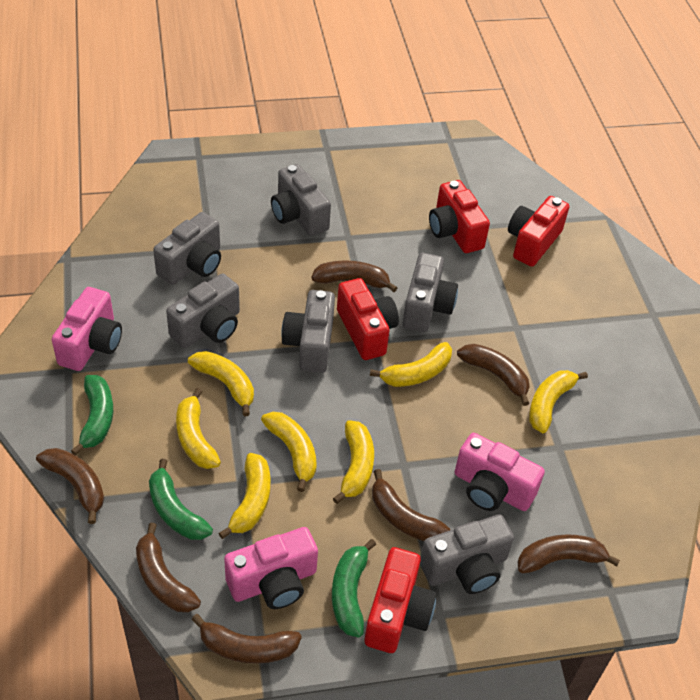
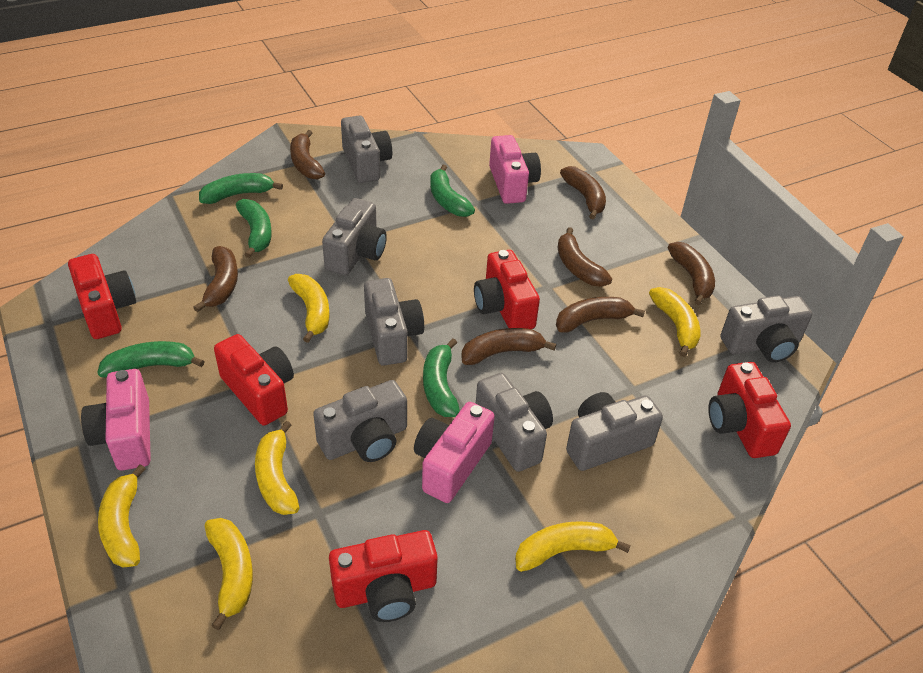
green banana: [71,375,113,455] [149,459,213,540] [332,539,376,638] = 3 -> [97,341,204,378] [199,173,283,204] [236,199,272,258] [423,339,460,417] [430,165,475,217] = 5
grey camera: [153,212,221,285] [166,274,240,348] [271,164,331,236] [281,290,335,373] [403,253,458,332] [420,515,514,594] = 6 -> [313,380,407,462] [322,198,387,275] [341,115,392,183] [364,278,424,366] [476,373,553,472] [566,392,663,471] [720,295,812,363] = 7
red camera: [337,278,399,360] [364,547,437,653] [429,180,490,253] [508,196,569,267] = 4 -> [68,254,136,339] [214,334,294,426] [329,530,438,622] [474,250,540,329] [708,362,791,458] = 5
yellow banana: [176,388,221,469] [188,351,254,416] [219,453,270,539] [261,412,317,492] [333,420,374,504] [370,342,452,387] [529,370,588,433] = 7 -> [98,465,146,567] [205,518,253,630] [255,421,299,515] [288,274,330,343] [515,521,631,572] [649,287,701,357] = 6

